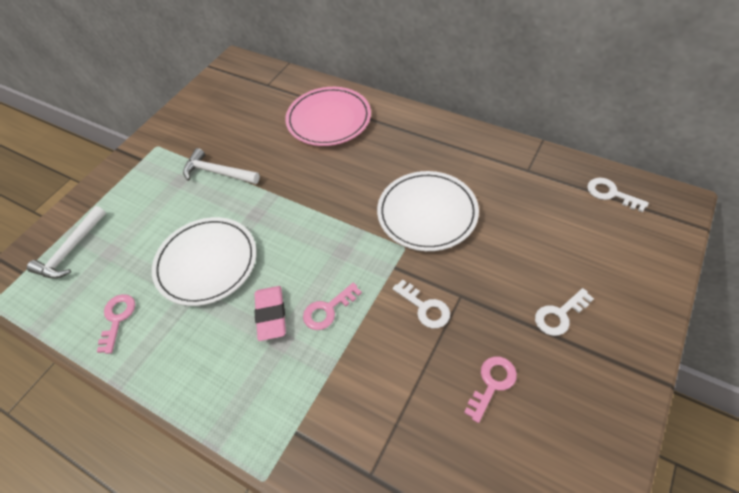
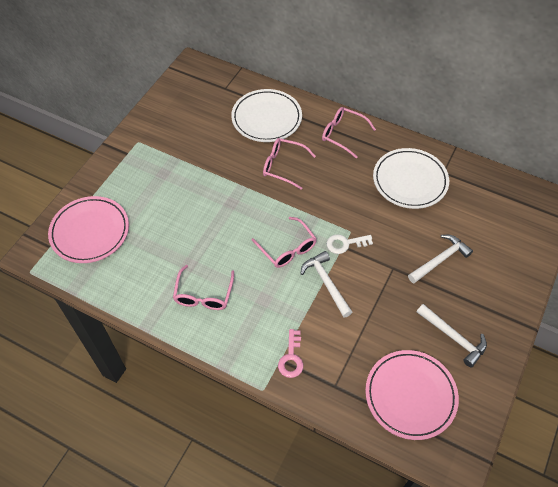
pink eraser: [254,286,286,341] = 1 -> none = 0
pink glasses: none = 0 -> [173,265,234,310] [252,217,317,268] [263,138,316,190] [322,107,376,158] = 4
pink key: [97,294,135,354] [303,282,362,330] [464,357,517,423] = 3 -> [278,329,303,378] = 1
pink plate: [285,87,371,146] = 1 -> [48,196,129,263] [365,350,459,440] = 2
white hammer: [27,206,106,278] [183,148,260,184] = 2 -> [300,251,352,318] [408,235,473,283] [417,304,487,368] = 3
white key: [392,279,450,328] [535,288,594,336] [587,178,649,212] = 3 -> [326,234,373,254] = 1

